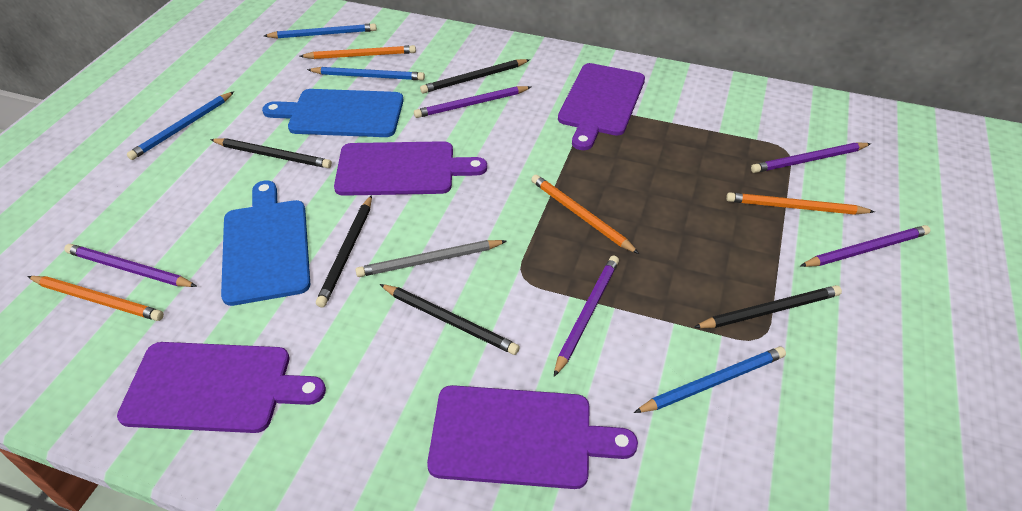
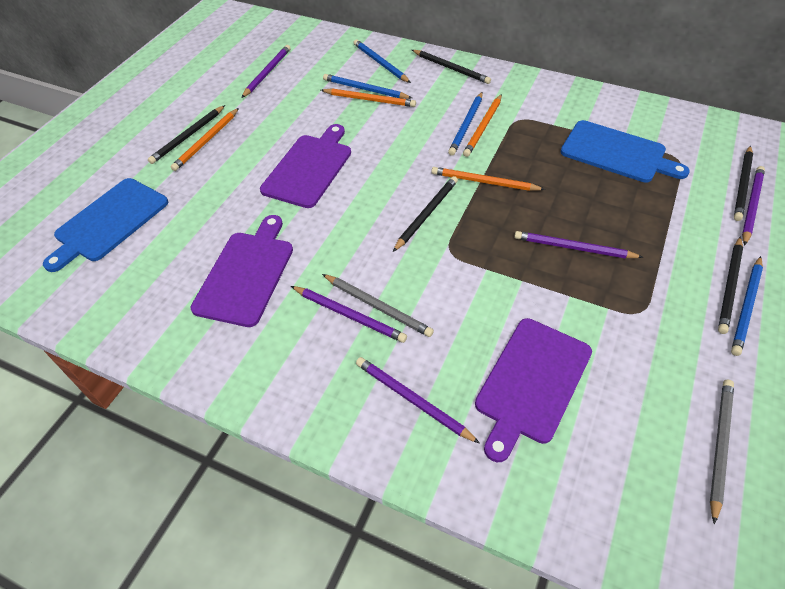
grey pencil: [356,240,507,277] = 1 -> [322,274,434,337] [710,379,734,524] = 2
purple cutting board: [117,342,326,433] [334,141,487,196] [427,385,638,489] [558,63,645,150] = 4 -> [190,215,293,327] [260,124,351,208] [475,318,592,462] = 3

